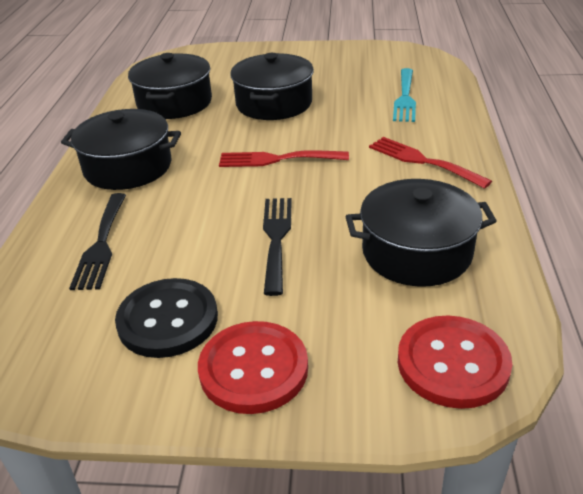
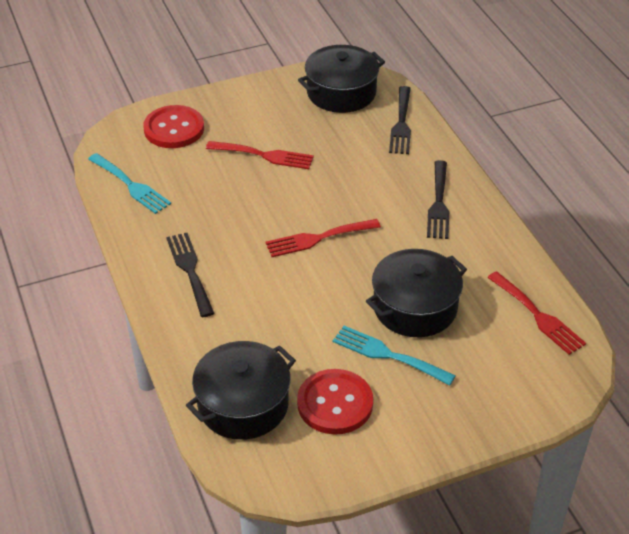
black button: [115,278,218,358] = 1 -> none = 0
black fork: [69,193,126,290] [263,198,292,296] = 2 -> [166,233,215,317] [389,86,411,154] [427,160,449,239] = 3
black pot: [61,109,181,190] [128,53,212,119] [230,53,314,120] [345,179,497,287] = 4 -> [186,341,296,440] [298,45,385,113] [366,249,467,337] = 3
red fork: [219,150,349,167] [369,137,492,189] = 2 -> [206,141,314,169] [266,219,381,257] [487,271,586,355] = 3
turquoise fork: [393,68,416,122] = 1 -> [88,153,171,214] [333,326,456,386] = 2

